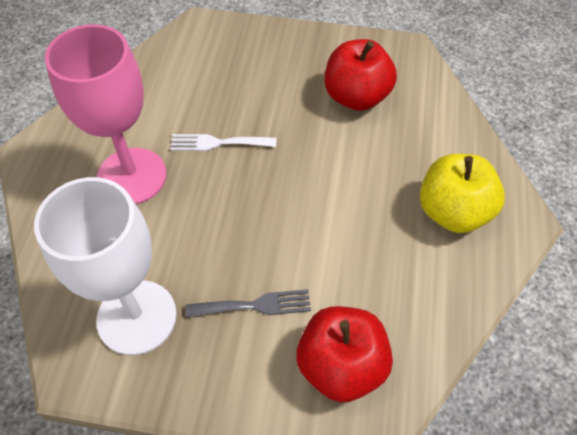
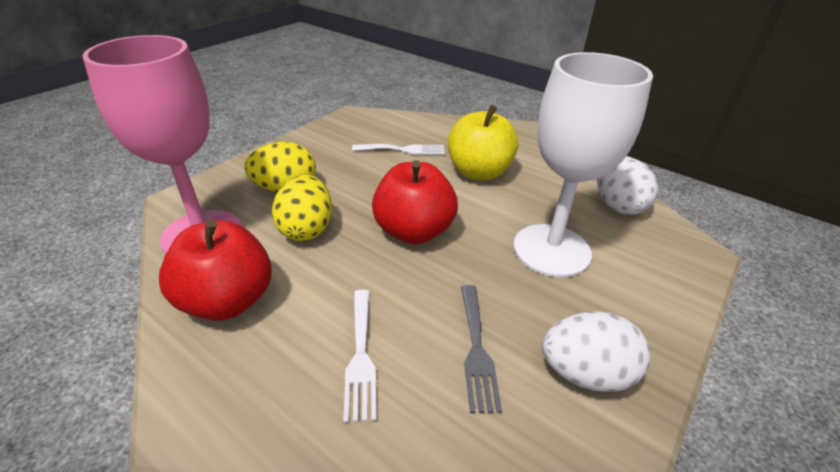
white egg: none = 0 -> [542,311,650,392] [597,156,658,215] = 2
white fork: [170,134,276,151] = 1 -> [343,290,376,423] [352,144,445,155] = 2
yellow egg: none = 0 -> [244,142,316,192] [272,175,332,241] = 2

